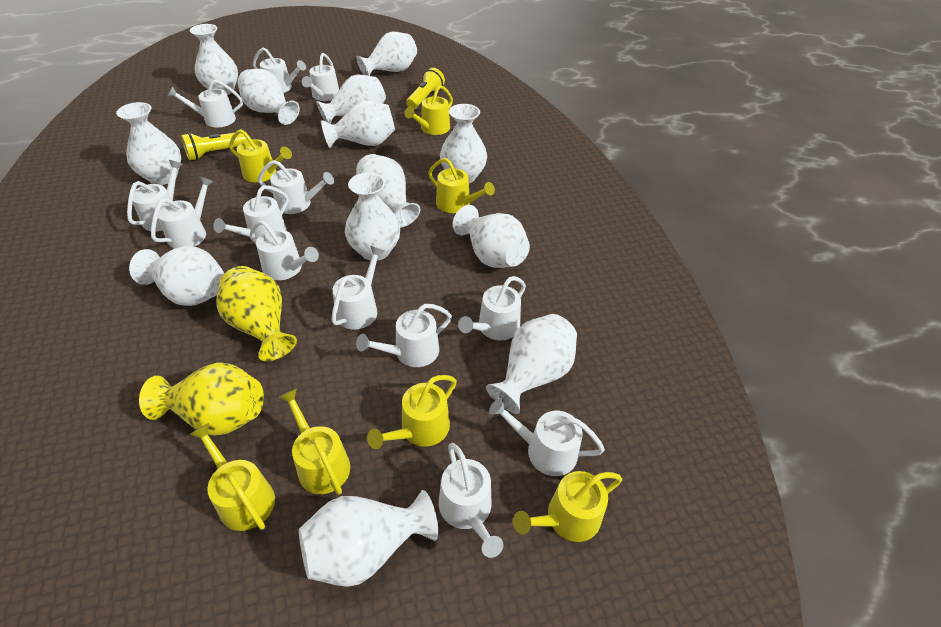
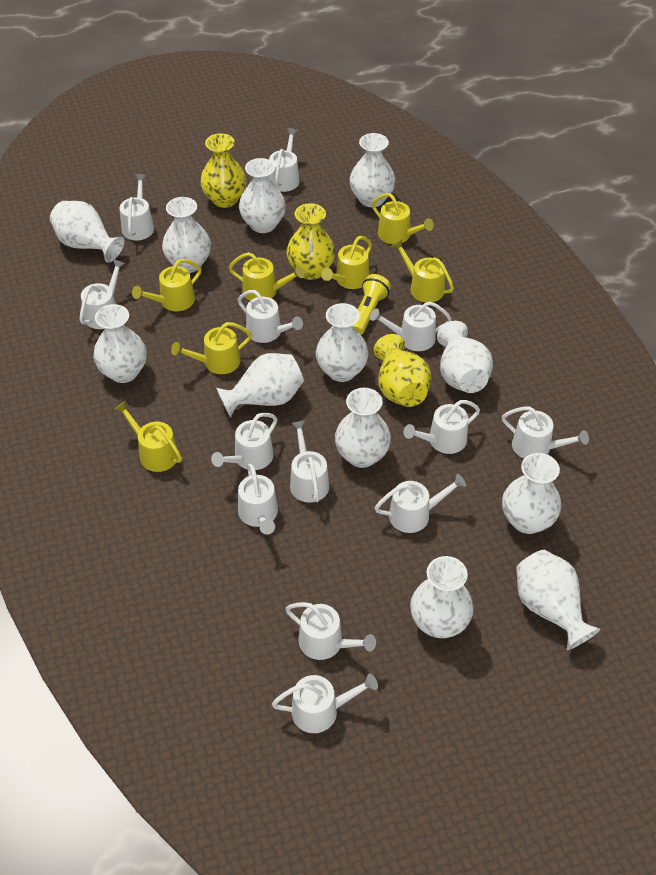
white vase: [116,102,181,185] [129,246,224,306] [190,24,238,95] [237,69,300,125] [299,490,438,587] [316,75,386,123] [321,100,395,148] [345,173,400,261] [356,154,420,228] [357,31,417,76] [440,104,487,183] [453,205,530,268] [486,314,577,414] = 13 -> [50,201,124,263] [93,304,147,383] [162,197,211,273] [216,353,304,418] [239,158,286,233] [316,303,369,382] [335,388,391,468] [349,133,396,207] [410,556,474,638] [437,321,493,393] [502,453,562,534] [516,550,600,650] = 12
yellow flashlight: [181,132,247,160] [406,68,445,109] = 2 -> [352,274,391,335] = 1
yellow vase: [139,362,264,436] [216,266,297,361] = 2 -> [200,133,247,208] [286,203,335,280] [374,334,431,407] = 3

